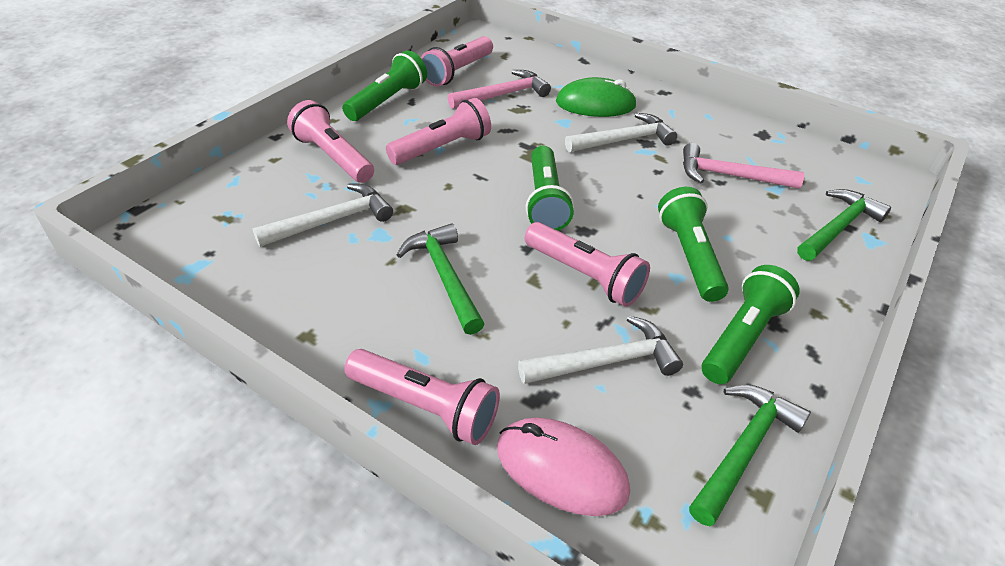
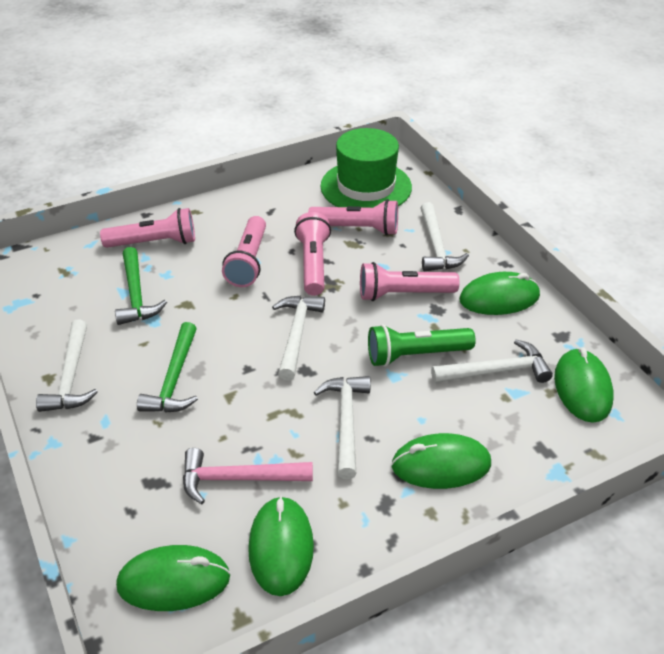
green flashlight: [342,50,427,121] [526,146,574,231] [658,187,729,302] [702,265,800,384] = 4 -> [368,324,476,367] = 1
green hammer: [397,223,484,335] [689,385,811,526] [797,189,891,261] = 3 -> [115,247,167,325] [137,322,198,413] = 2
green hat: none = 0 -> [320,128,412,208] = 1
green mouse: [556,77,637,117] = 1 -> [116,545,230,611] [248,496,314,596] [391,433,491,489] [459,272,540,315] [554,347,613,423] = 5
pink hammer: [448,70,551,109] [683,143,804,189] = 2 -> [183,448,313,504] = 1
pink mouse: [497,418,630,516] = 1 -> none = 0
white hammer: [252,184,393,247] [518,316,683,384] [565,113,677,152] = 3 -> [36,320,98,412] [272,296,325,380] [314,376,370,479] [420,202,469,271] [431,340,553,383] = 5

